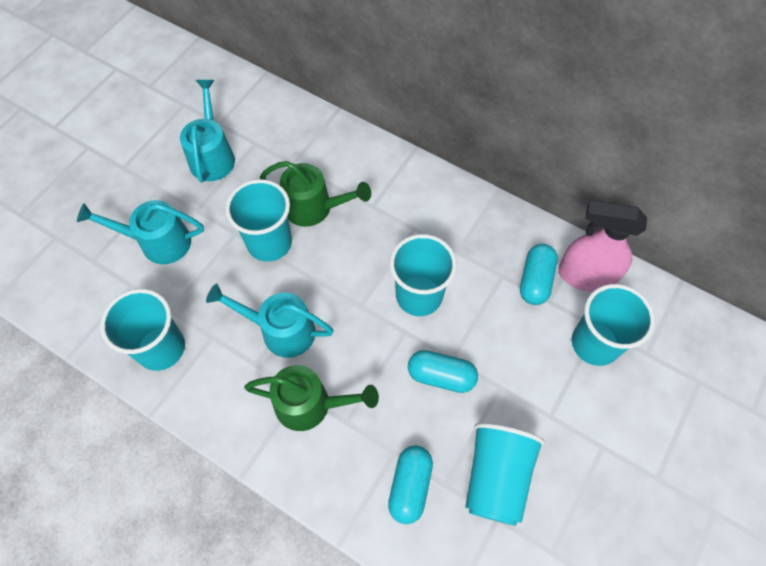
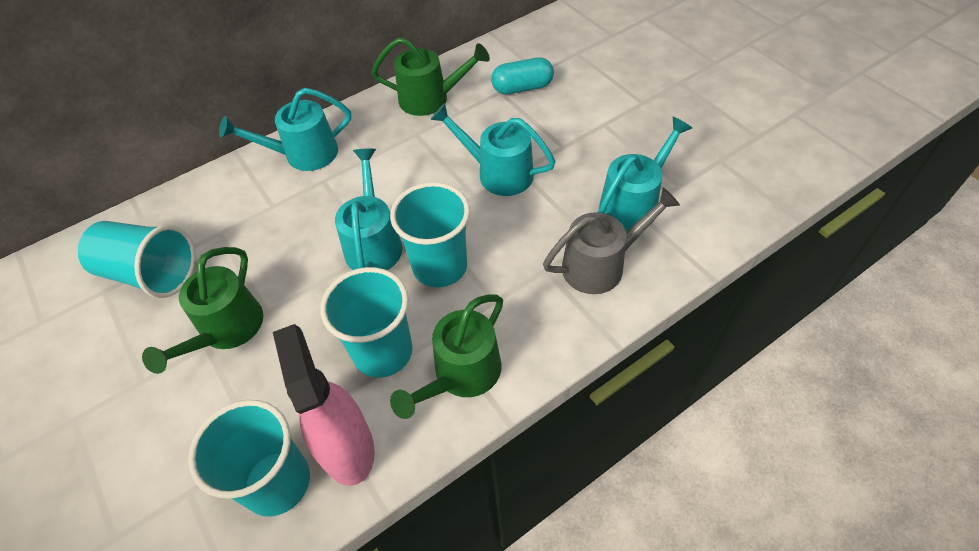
green watering can: [244,365,379,431] [260,161,371,227] = 2 -> [142,247,263,374] [372,37,490,116] [390,294,503,419] = 3
grey watering can: none = 0 -> [543,188,680,294] = 1
turquoise capsule: [388,445,433,524] [408,350,478,393] [520,244,558,305] = 3 -> [491,57,554,95] = 1
turquoise cup: [100,289,185,371] [225,179,292,262] [390,234,457,316] [465,423,545,526] [572,284,655,366] = 5 -> [78,221,195,298] [188,400,310,517] [320,267,413,378] [390,182,470,288] = 4
turquoise watering can: [77,200,204,264] [180,80,235,183] [206,284,334,358] = 3 -> [219,88,351,171] [335,149,402,270] [431,103,556,196] [598,117,692,231] = 4

